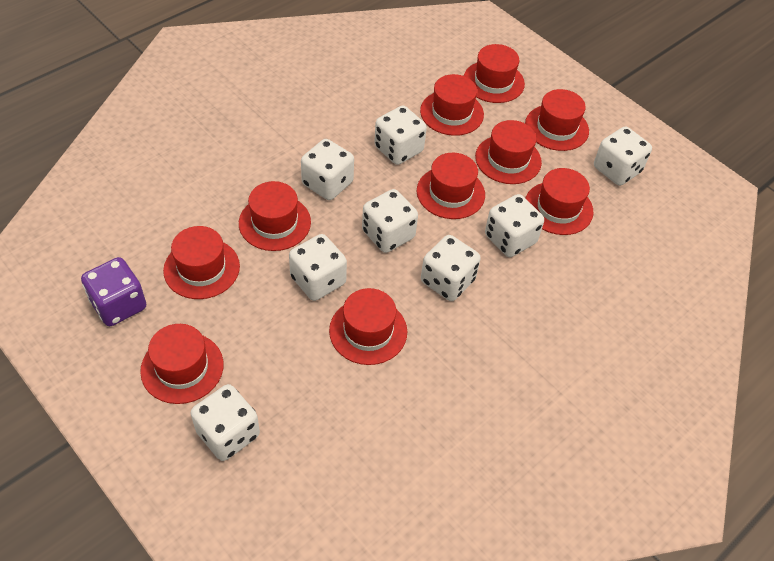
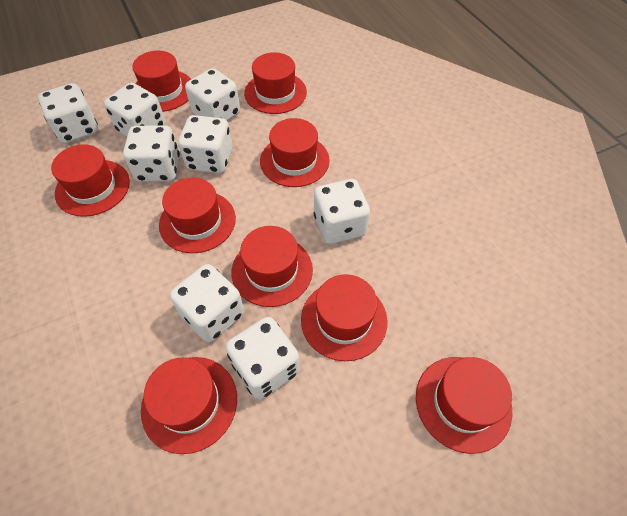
purple dice: [81,257,146,326] = 1 -> none = 0
red hat: [140,324,224,404] [163,226,240,299] [239,181,311,251] [329,288,407,365] [417,153,485,219] [420,74,484,136] [464,44,525,103] [475,120,542,184] [525,89,589,151] [526,168,593,235] = 10 -> [51,144,130,217] [132,51,191,112] [141,357,237,454] [159,178,236,253] [231,226,313,307] [244,52,307,114] [260,118,330,187] [301,274,387,361] [416,357,512,454] = 9

